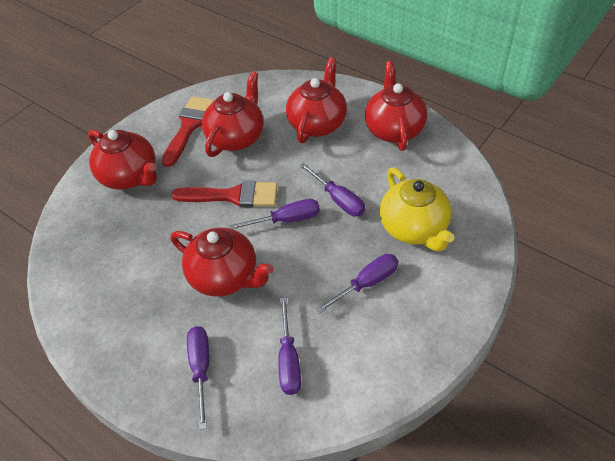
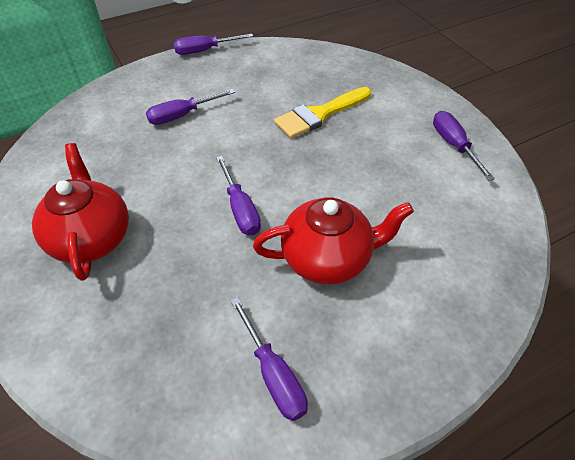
red brush: [162,97,214,167] [171,181,278,207] = 2 -> none = 0
red teapot: [88,130,157,190] [171,227,273,297] [202,71,264,157] [286,57,347,143] [365,61,427,151] = 5 -> [32,143,129,281] [253,197,414,285] = 2
yellow brush: none = 0 -> [274,87,371,138] = 1
yellow teapot: [380,167,454,252] = 1 -> none = 0

